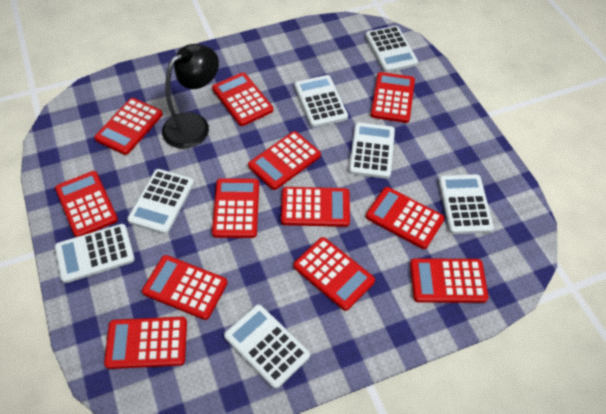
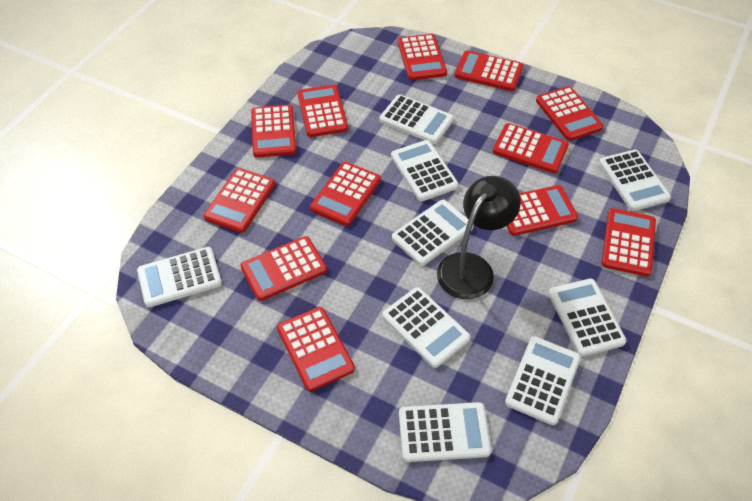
white calculator: [55,224,135,283] [127,169,194,234] [224,304,310,389] [294,75,348,128] [349,122,395,179] [365,26,418,72] [438,174,494,234] = 7 -> [137,247,222,307] [380,94,454,144] [382,287,471,368] [391,140,459,201] [392,200,474,266] [399,402,491,462] [505,336,581,425] [548,279,627,357] [599,150,671,211] = 9

